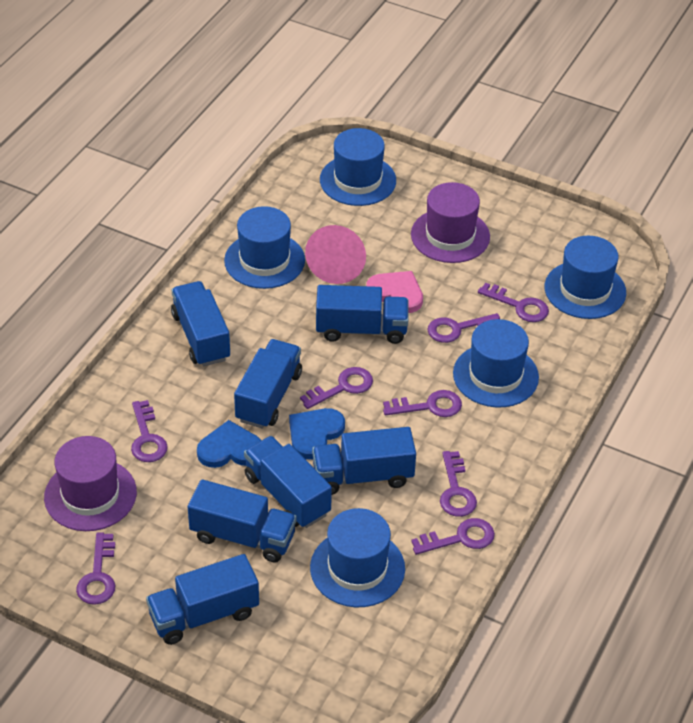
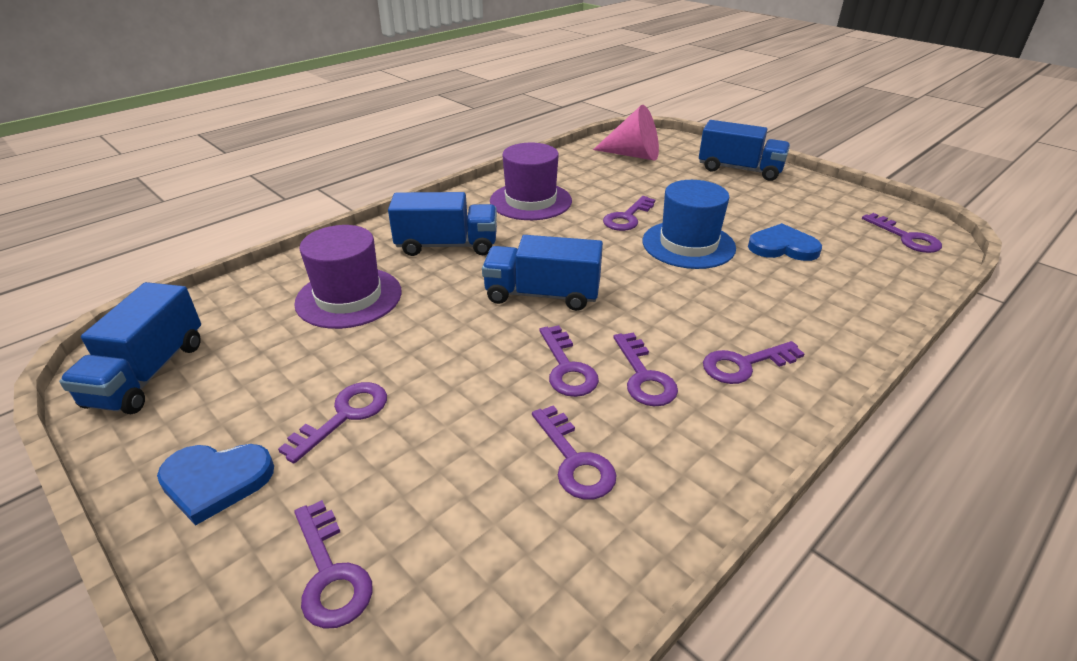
blue hat: [224,206,305,289] [310,508,405,607] [320,128,396,206] [453,319,539,407] [544,236,626,319] = 5 -> [643,180,736,269] = 1
blue truck: [146,554,259,645] [171,281,230,366] [188,479,297,563] [234,339,302,429] [244,436,332,528] [312,427,416,495] [316,285,409,344] = 7 -> [59,282,201,414] [388,192,497,256] [482,235,603,311] [699,120,790,181] = 4
pink heart: [366,271,423,313] = 1 -> none = 0

